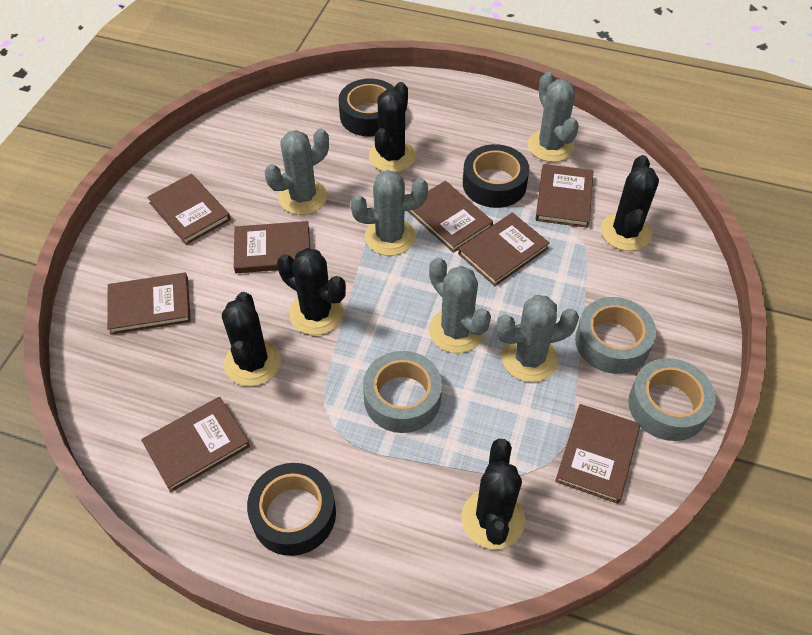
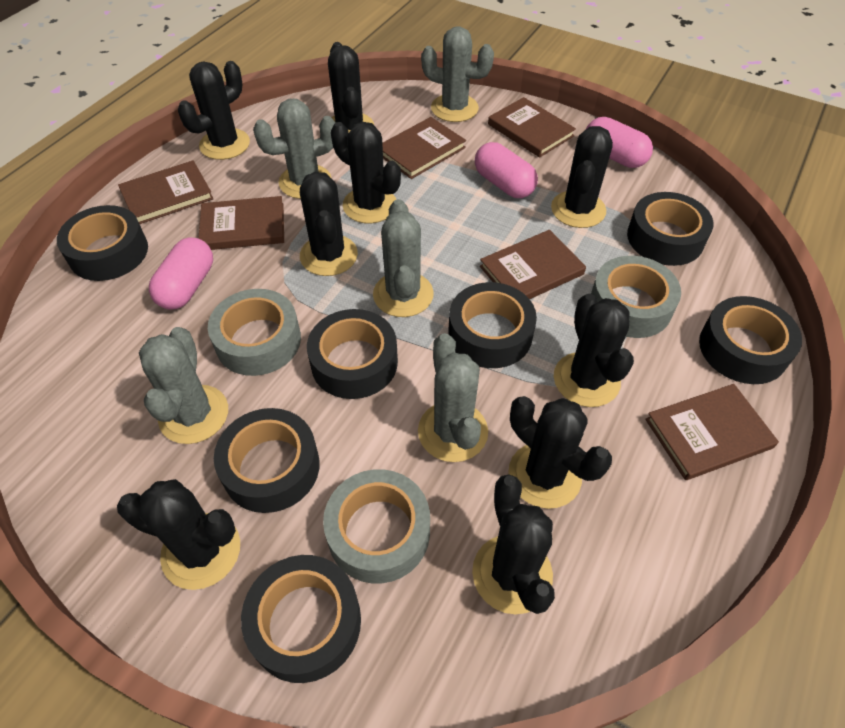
black cactus: [222,292,281,386] [277,248,346,335] [369,82,416,172] [461,439,525,549] [601,155,659,251] = 5 -> [117,479,240,590] [178,61,250,160] [300,172,358,276] [328,42,374,132] [331,122,401,223] [472,474,555,614] [508,396,612,509] [551,126,613,228] [554,294,634,407] = 9
black tape: [247,463,336,556] [339,79,394,136] [463,144,529,208] = 3 -> [57,205,148,281] [214,408,320,513] [241,555,361,683] [307,309,398,399] [448,282,537,368] [627,192,714,266] [699,296,802,384] = 7
brown book: [107,273,191,335] [141,397,250,492] [147,174,231,245] [234,221,310,273] [408,181,493,253] [458,212,550,286] [536,164,593,228] [555,404,640,504] = 8 -> [118,160,213,224] [198,196,284,250] [382,117,466,179] [480,230,586,299] [488,97,576,158] [645,384,779,480] = 6
pink capsule: none = 0 -> [149,237,213,310] [475,142,538,198] [586,117,653,168] = 3

